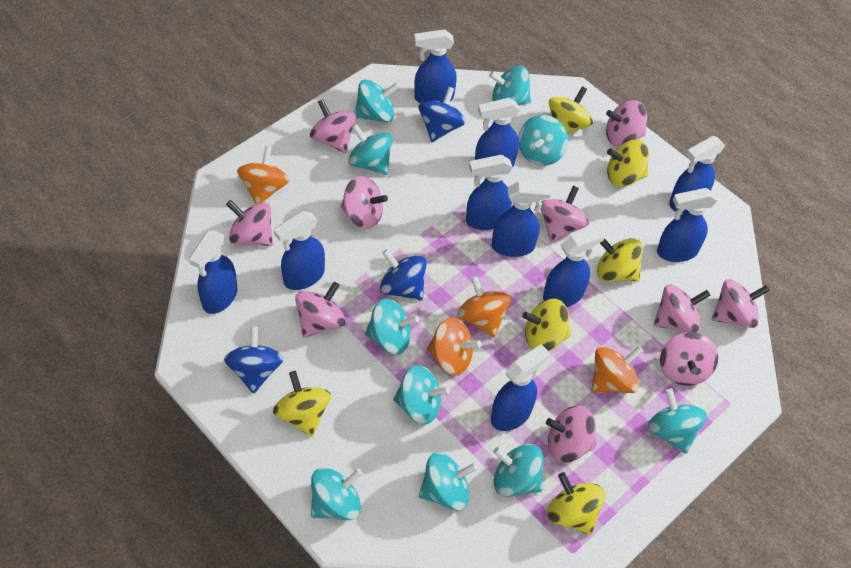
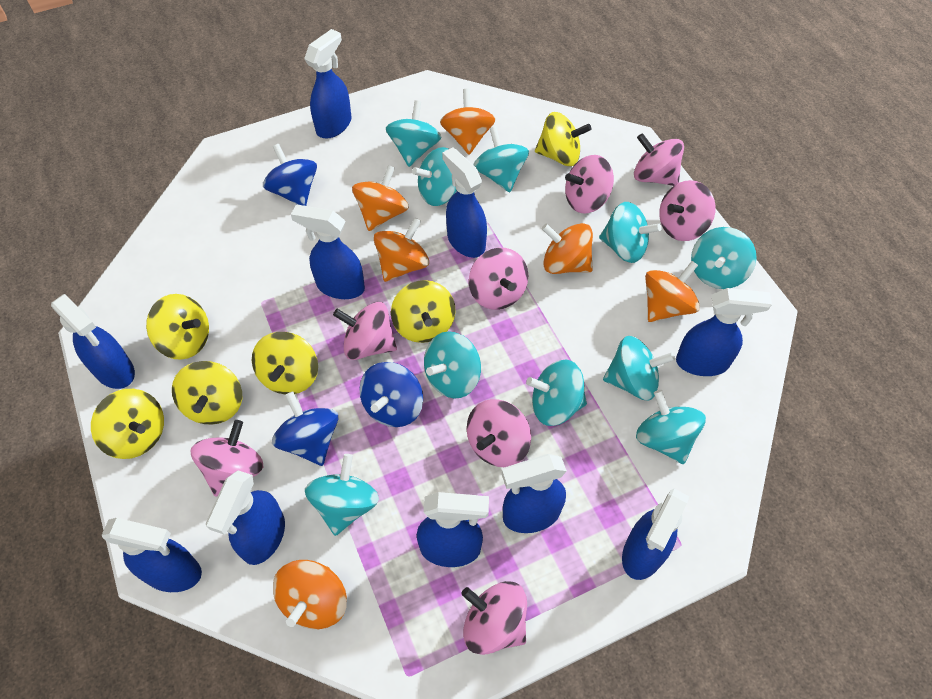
orange spinning top: [237,146,289,204] [427,317,481,375] [457,276,511,337] [591,346,643,393] = 4 -> [273,560,347,629] [352,165,409,231] [374,218,429,282] [440,89,496,155] [541,223,593,274] [645,261,700,322] = 6
pink spinning top: [226,200,273,246] [295,281,346,338] [310,99,356,153] [341,176,388,229] [540,186,589,243] [546,406,596,463] [606,100,647,147] [653,285,710,333] [660,332,718,386] [712,279,770,328] = 10 -> [191,420,263,497] [333,302,397,360] [462,581,527,655] [467,399,531,467] [469,248,528,310] [565,155,614,213] [634,133,684,186] [659,180,716,241] = 8

